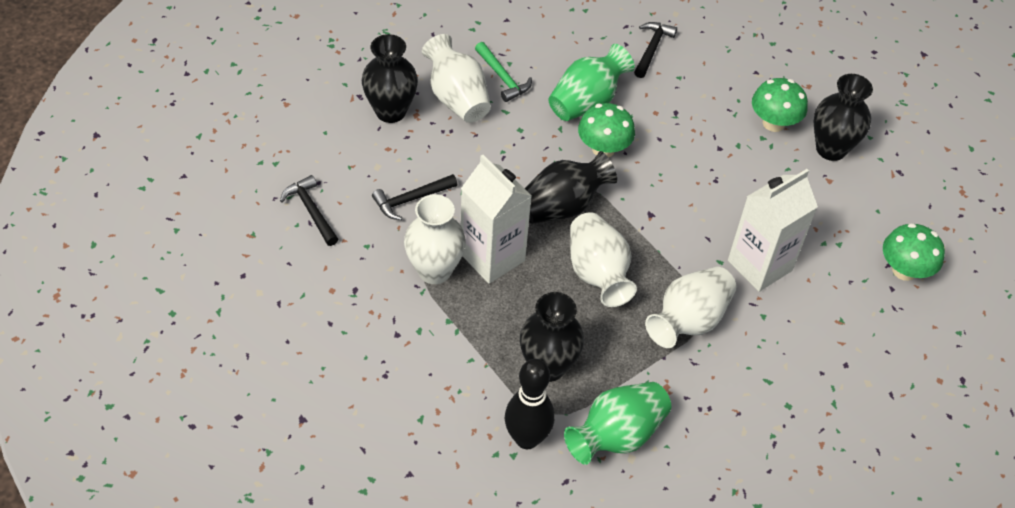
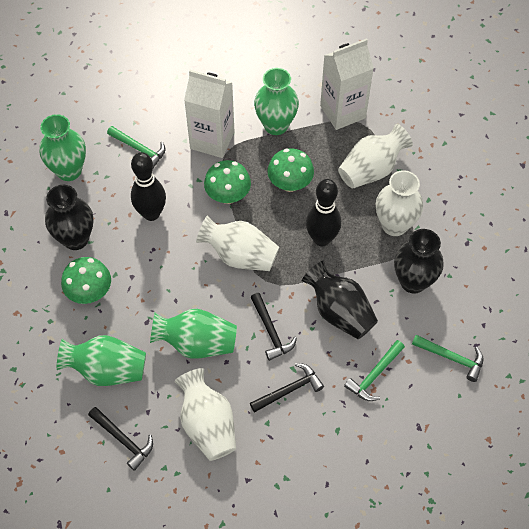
black bowling pin: [505,359,555,449] = 1 -> [131,152,166,221] [306,179,341,246] = 2
black vase: [362,34,418,123] [520,292,584,382] [524,151,617,224] [814,74,873,161] = 4 -> [45,185,93,250] [302,261,378,339] [394,229,444,294] = 3
green hammer: [475,42,532,102] = 1 -> [107,126,166,168] [344,340,405,401] [412,335,483,382] = 3
green vase: [548,44,635,121] [564,382,671,465] = 2 -> [39,114,86,181] [57,335,146,386] [150,309,237,358] [254,68,299,135] = 4

